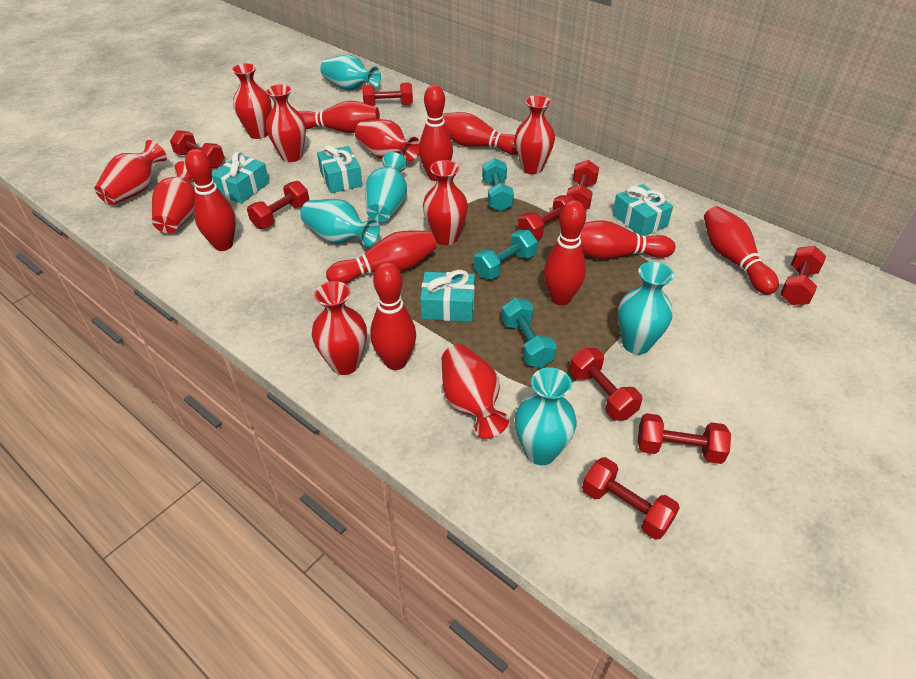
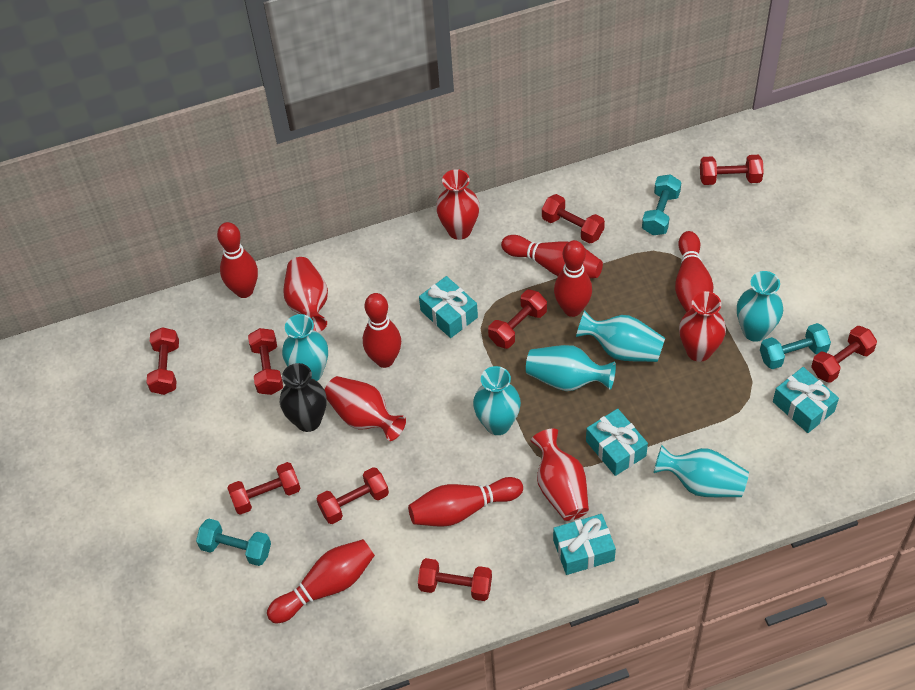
black vase: none = 0 -> [280,363,327,432] = 1
red bowling pin: [185,149,236,251] [299,101,380,133] [326,231,436,284] [370,262,416,370] [419,85,453,181] [443,112,517,155] [544,200,586,305] [580,220,675,259] [704,206,779,294] = 9 -> [217,222,258,298] [267,539,375,623] [363,293,401,368] [408,477,523,527] [501,235,603,278] [554,240,592,317] [675,231,714,312] = 7
red vase: [94,140,167,205] [152,161,195,233] [232,63,272,139] [266,84,306,162] [312,281,367,375] [355,119,420,161] [423,160,468,245] [442,344,509,439] [515,95,555,174] = 9 -> [283,257,328,333] [325,376,406,441] [436,169,480,240] [531,428,589,521] [679,291,726,362] = 5
turquoise vase: [300,199,380,247] [320,55,381,91] [365,152,407,222] [515,367,576,465] [618,262,674,354] = 5 -> [282,314,328,381] [473,366,521,435] [526,345,616,391] [576,311,665,362] [654,445,749,497] [737,271,783,342] = 6

